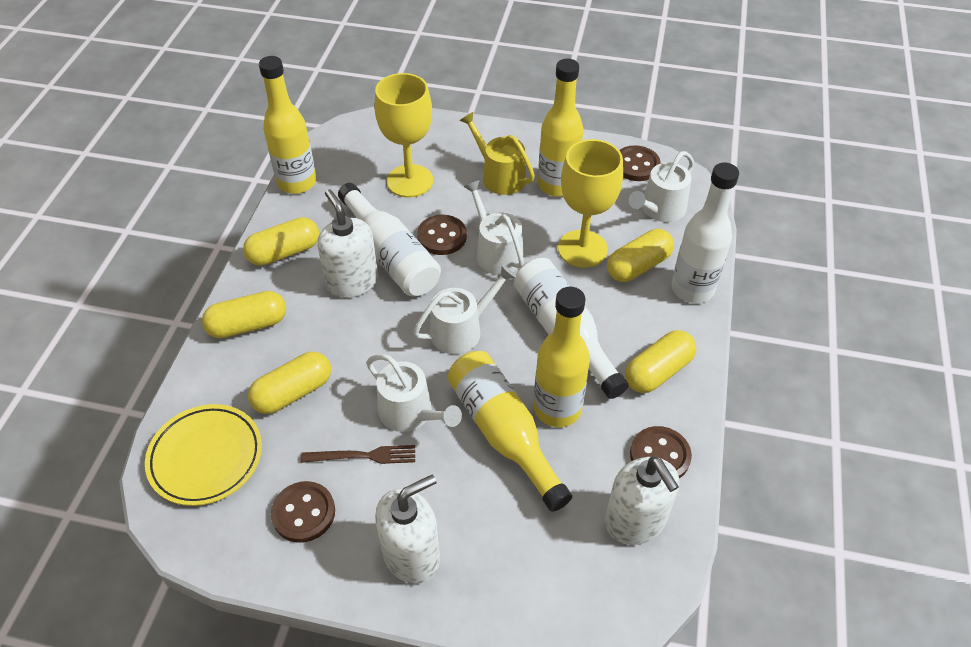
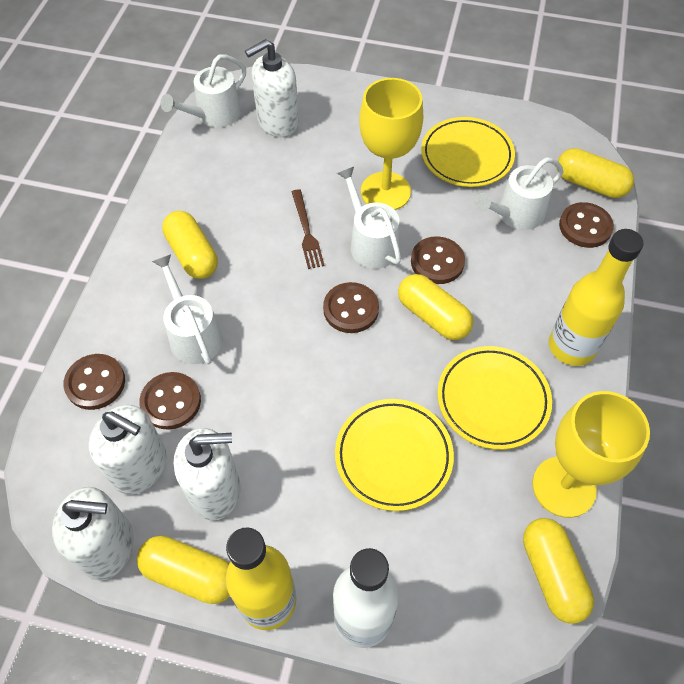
brown button: [271,481,335,543] [417,215,467,255] [619,145,661,181] [630,426,692,479] = 4 -> [63,354,125,410] [139,372,201,430] [323,282,379,333] [411,236,465,284] [559,202,614,248] = 5
white bottle: [338,183,441,296] [514,258,629,399] [671,163,739,303] = 3 -> [333,548,399,648] = 1
white soap dispenser: [317,189,378,298] [375,475,440,584] [605,456,679,545] = 3 -> [52,487,134,581] [89,405,167,495] [174,428,241,520] [245,39,299,137] = 4
yellow bottle: [259,56,316,194] [447,351,572,512] [534,287,590,427] [538,59,583,197] = 4 -> [226,527,296,630] [549,229,644,366] = 2
yellow plate: [145,404,262,506] = 1 -> [335,399,454,511] [421,117,515,187] [437,346,552,450] = 3
yellow watering can: [459,112,535,195] = 1 -> none = 0

